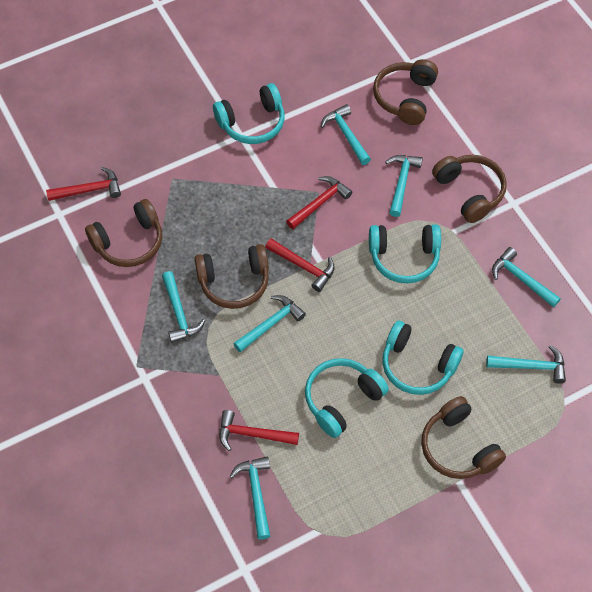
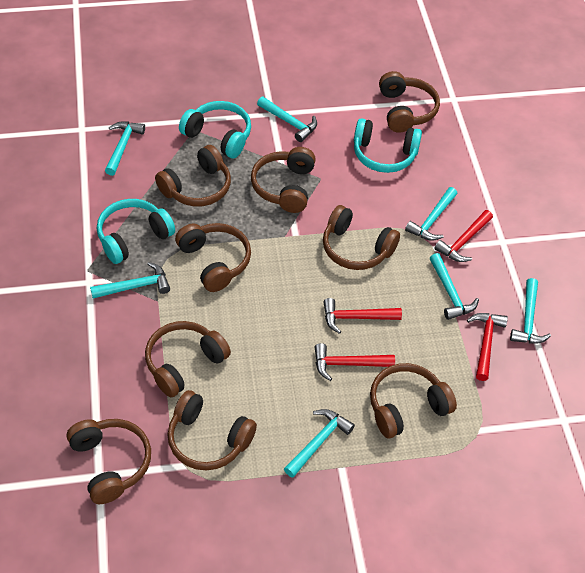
brown headphones: [85,199,162,267] [195,244,269,309] [373,59,438,125] [421,396,506,479] [432,155,507,223] = 5 -> [67,419,151,504] [145,321,231,397] [155,145,231,206] [167,390,257,471] [175,223,251,292] [251,147,316,213] [323,205,400,270] [370,363,457,438] [379,71,440,133] = 9
turquoise headphones: [213,83,285,144] [305,358,389,438] [369,225,441,283] [382,321,464,395] = 4 -> [97,199,175,264] [179,101,251,158] [354,118,422,173] = 3

